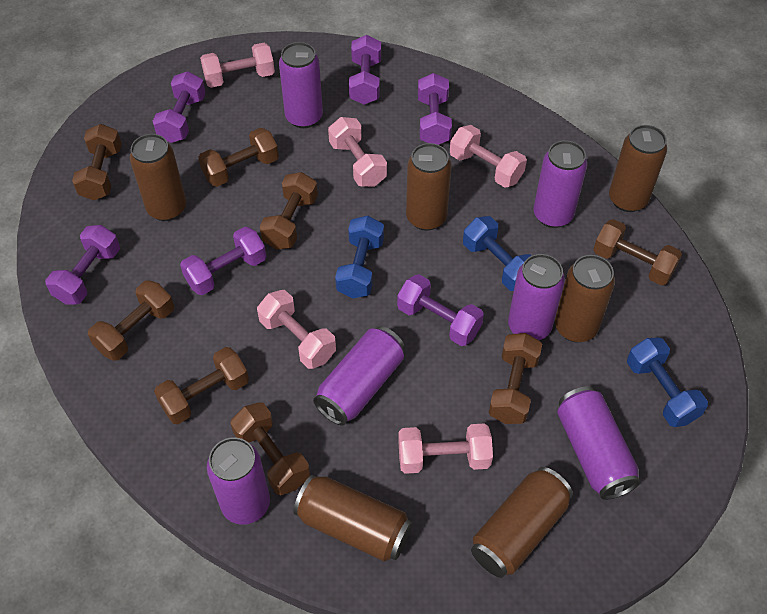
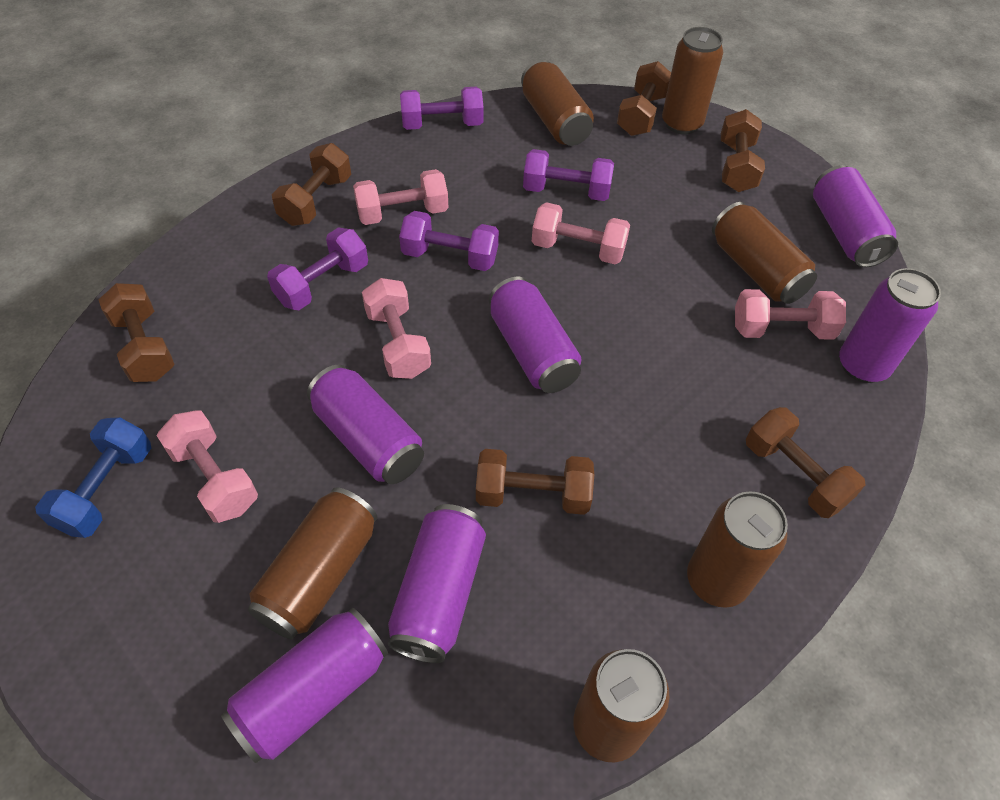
blue dumbbell: [335,216,384,298] [463,216,532,291] [627,338,708,427] = 3 -> [35,417,151,538] = 1
brown dumbbell: [72,124,122,200] [88,280,174,361] [154,347,249,424] [198,128,279,187] [230,402,310,495] [260,172,318,250] [489,333,542,424] [593,219,682,285] = 8 -> [99,283,175,382] [272,143,351,226] [476,449,594,515] [617,61,671,136] [721,109,765,192] [746,407,865,518] = 6
purple dumbbell: [45,225,120,304] [153,71,206,143] [180,227,266,295] [349,35,381,105] [397,274,484,346] [418,73,452,145] = 6 -> [267,228,368,310] [399,211,499,271] [400,87,484,130] [523,149,614,201] = 4

